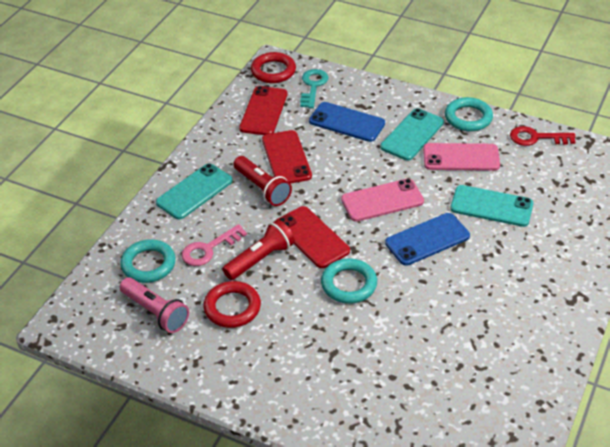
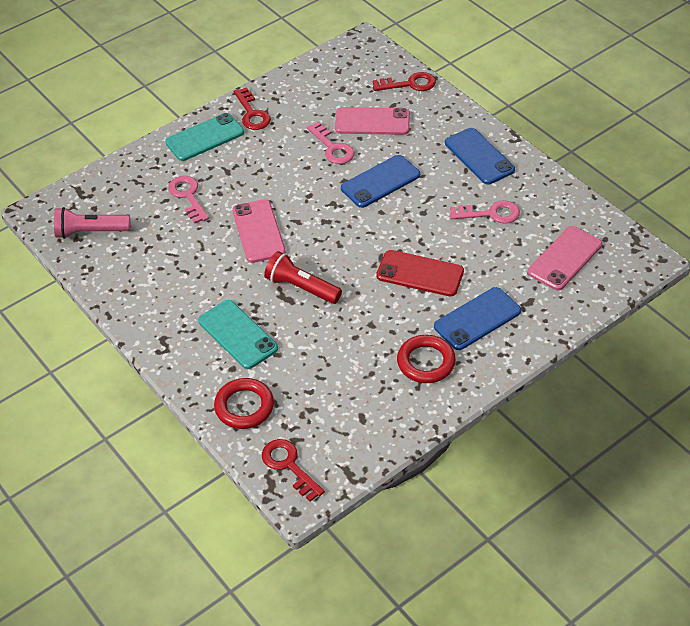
blue phone: [309,102,385,142] [385,213,470,266] = 2 -> [341,155,420,208] [434,287,521,350] [445,128,515,185] = 3
pink key: [182,224,247,266] = 1 -> [168,176,209,223] [307,122,354,164] [450,200,520,224] = 3
pink phone: [341,179,424,222] [423,143,500,171] = 2 -> [232,199,286,263] [335,107,410,135] [528,226,602,290] = 3
red flashlight: [222,220,295,280] [233,156,292,206] = 2 -> [264,251,342,304] = 1
red key: [510,126,576,146] = 1 -> [234,87,271,130] [262,439,325,502] [373,72,436,91] = 3
red phone: [239,86,287,135] [262,130,312,184] [277,206,350,268] = 3 -> [376,250,464,296] = 1
turquoise key: [300,69,328,108] = 1 -> none = 0
turquoise phone: [156,164,233,220] [380,108,444,160] [450,185,533,227] = 3 -> [165,113,244,161] [198,300,278,369] = 2
turquoise ring: [120,239,176,283] [321,259,377,304] [445,97,493,131] = 3 -> none = 0

